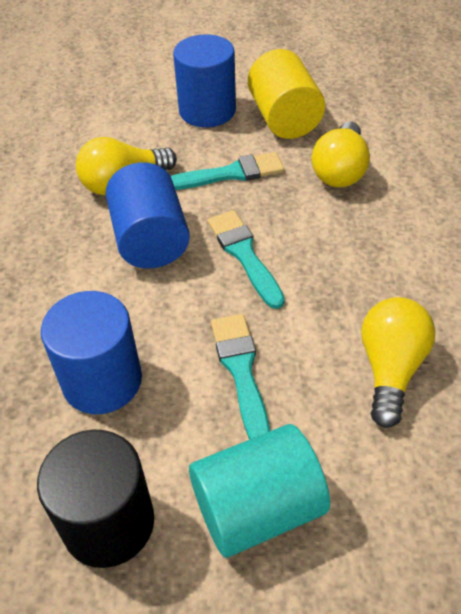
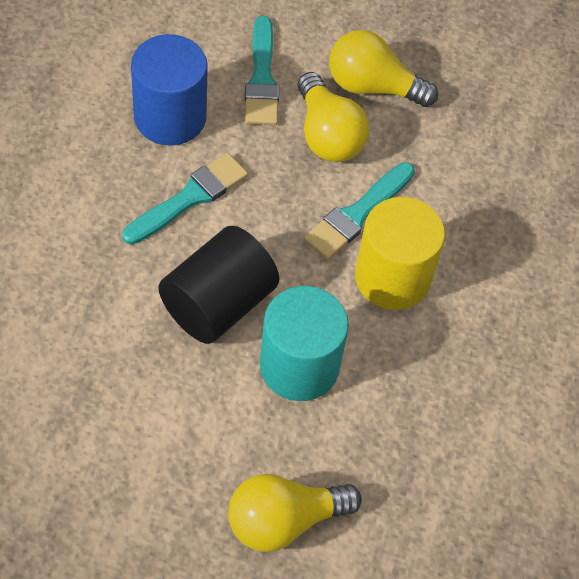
blue cylinder: [41,291,142,414] [106,162,190,268] [173,34,236,127] = 3 -> [131,34,208,146] = 1

